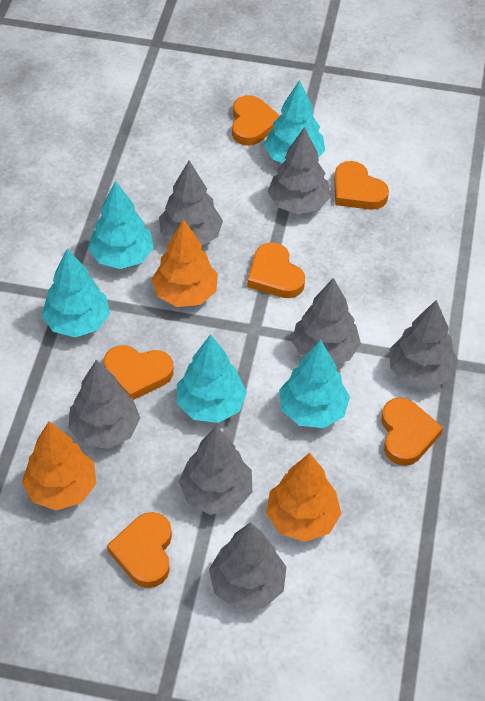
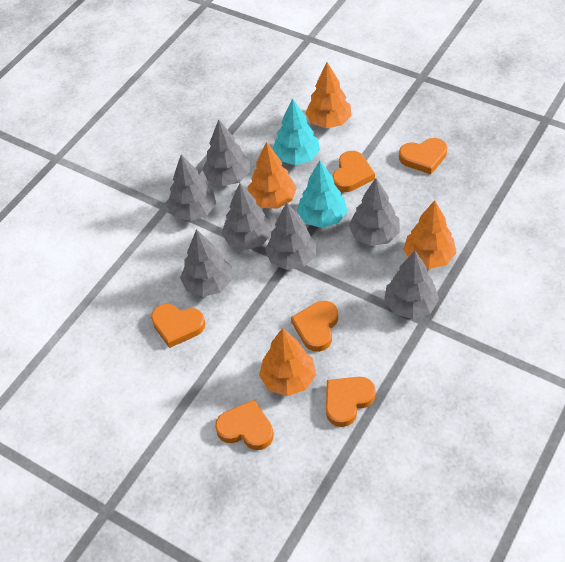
orange tree: [22,421,96,510] [152,219,218,307] [266,453,342,542] = 3 -> [248,142,297,208] [259,328,316,396] [305,62,352,128] [403,200,456,269] = 4
turquoise tree: [42,249,110,337] [88,181,154,269] [177,334,247,423] [264,80,325,163] [279,340,350,428] = 5 -> [273,98,320,165] [297,160,347,228] = 2

